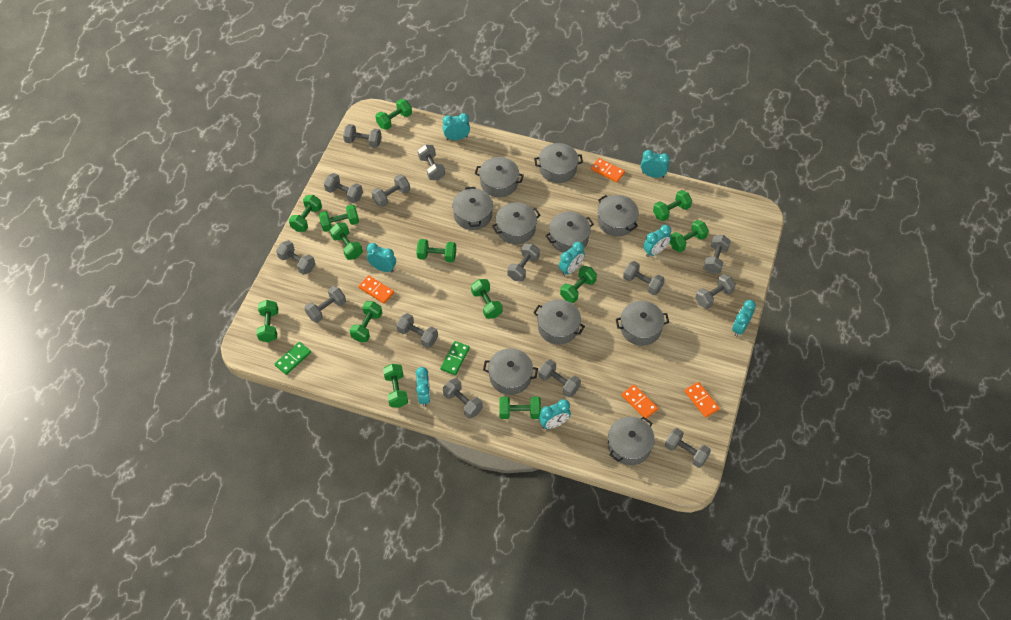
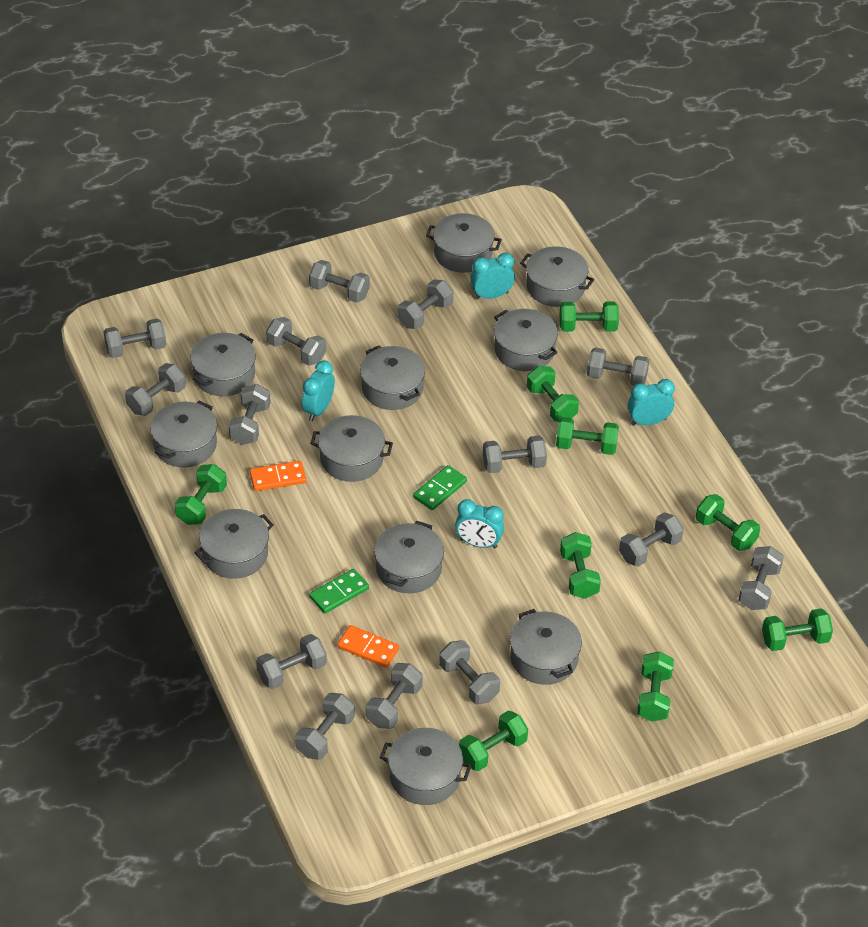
green dumbbell: [256,300,278,342] [289,195,322,232] [319,204,359,232] [330,223,363,260] [350,301,382,342] [376,99,412,130] [383,364,408,408] [416,239,456,263] [471,279,502,319] [500,397,541,419] [560,266,597,303] [653,190,692,221] [670,220,709,252] = 13 -> [175,464,227,525] [459,711,528,771] [527,366,579,422] [556,417,619,455] [560,302,619,332] [560,532,601,599] [637,651,674,722] [696,494,760,551] [762,608,833,651] = 9
grey pot: [452,187,493,230] [475,157,524,197] [483,348,538,395] [492,202,541,244] [533,300,585,344] [534,143,583,183] [545,212,594,253] [598,195,639,237] [608,417,655,465] [616,301,669,346] = 10 -> [150,401,217,468] [191,333,256,396] [194,509,274,579] [310,415,393,482] [360,345,425,410] [374,521,444,593] [380,728,471,805] [426,213,502,273] [494,309,558,371] [510,609,582,685] [520,246,594,307] = 11
orange domino: [358,275,394,304] [591,158,625,182] [622,384,658,419] [685,382,720,418] = 4 -> [250,461,306,491] [337,625,399,668] = 2
turquoise clock: [367,243,396,273] [415,367,430,407] [443,113,470,140] [539,399,571,429] [559,242,585,276] [641,150,670,178] [643,225,671,257] [732,300,756,337] = 8 -> [302,360,335,421] [455,499,504,548] [470,253,515,300] [628,379,675,426] = 4

